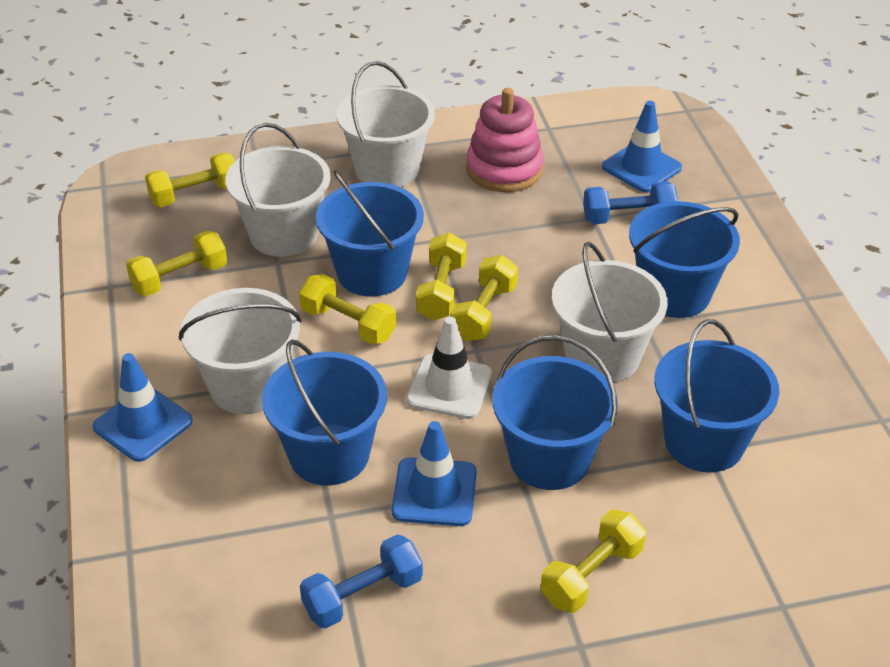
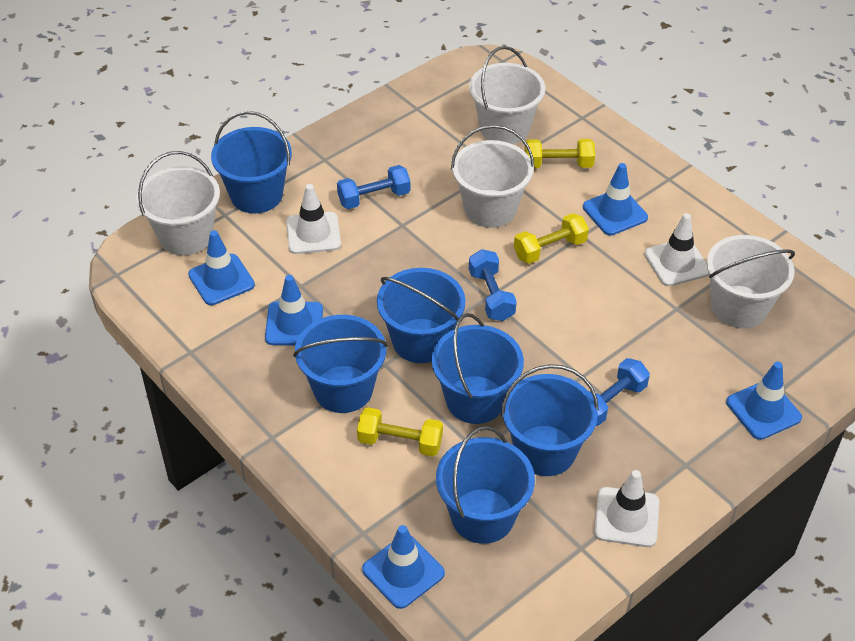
blue bucket: [262,339,387,486] [316,170,424,297] [493,335,618,490] [629,201,740,318] [654,319,779,472] = 5 -> [211,111,292,213] [293,315,388,413] [377,268,465,363] [432,313,524,424] [436,426,535,544] [501,364,599,476] = 6
blue dumbbell: [300,534,423,629] [583,181,678,224] = 2 -> [337,165,410,209] [469,249,517,321] [588,358,650,426] = 3
blue traffic cone: [93,353,193,462] [392,421,477,526] [602,101,682,192] = 3 -> [188,230,255,305] [265,275,323,345] [362,525,445,609] [583,163,648,235] [726,362,802,440] = 5
pink stacking toy: [466,88,544,192] = 1 -> none = 0
white traffic cone: [406,317,492,419] = 1 -> [286,184,341,254] [594,470,659,547] [644,213,709,286] = 3
yellow dumbbell: [126,231,227,296] [145,153,235,207] [299,274,396,345] [416,232,467,321] [451,255,518,341] [540,510,646,613] = 6 -> [357,407,443,457] [514,213,589,264] [525,139,595,168] = 3

